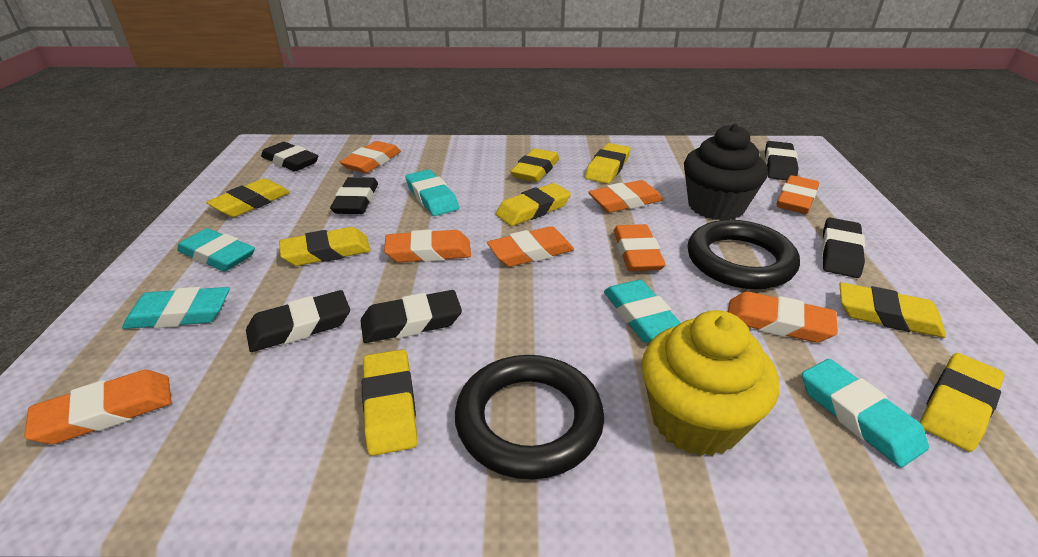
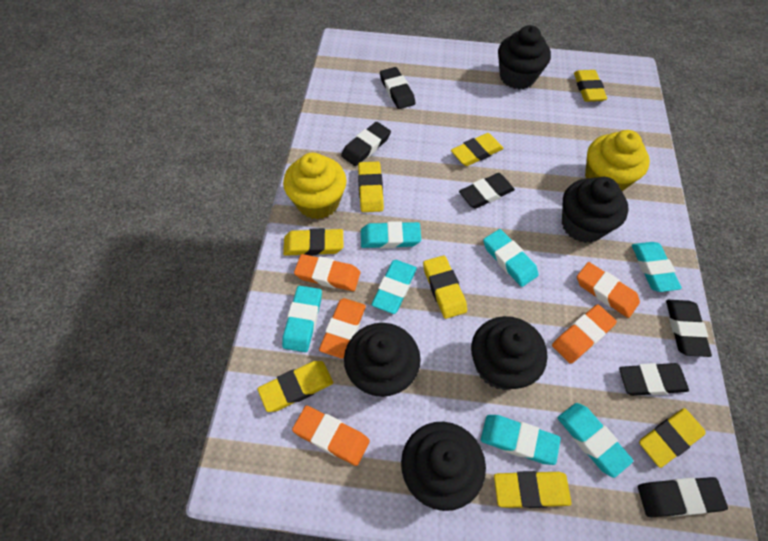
black cupcake: [684,124,768,220] = 1 -> [344,323,421,397] [401,422,486,511] [471,316,547,390] [498,25,551,89] [562,177,629,243] = 5
black ring: [455,355,604,480] [688,220,800,289] = 2 -> none = 0
orange eraser: [24,370,172,444] [340,141,401,173] [384,230,471,262] [487,226,574,267] [588,180,663,212] [614,224,666,271] [728,292,838,343] [776,175,819,214] = 8 -> [292,406,370,466] [294,254,360,291] [319,298,366,359] [552,305,617,364] [577,262,640,318] = 5
turquoise eraser: [122,287,230,329] [177,228,255,272] [405,170,459,216] [604,280,681,343] [802,359,929,467] = 5 -> [282,286,322,352] [361,221,421,248] [372,260,417,314] [481,415,561,465] [483,229,539,287] [558,403,633,478] [632,242,682,292] = 7
yellow cupcake: [642,310,779,456] = 1 -> [283,153,346,219] [585,130,650,191] = 2

